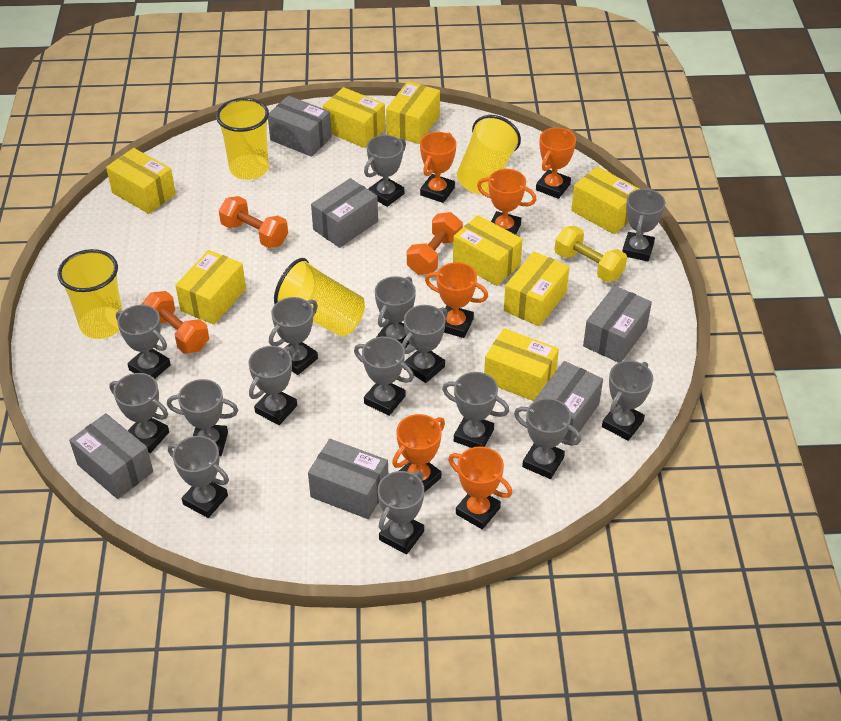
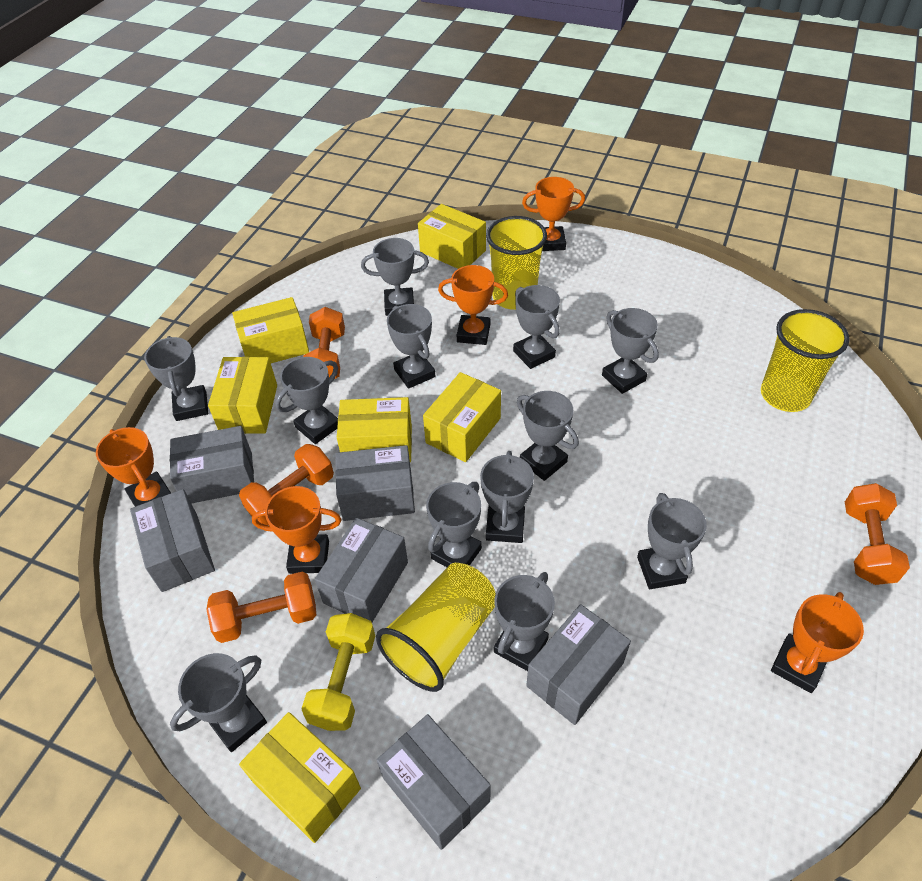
grey trophy: [109,373,169,453] [116,305,171,379] [167,379,238,457] [168,436,229,518] [248,346,297,425] [269,297,318,375] [354,337,414,416] [364,135,406,207] [375,276,416,349] [377,471,424,555] [402,305,448,383] [442,372,509,448] [514,398,581,479] [602,360,653,441] [622,188,666,261] = 15 -> [144,336,208,421] [170,653,267,752] [275,357,338,444] [361,238,429,316] [387,304,435,389] [426,482,482,567] [480,451,534,543] [494,572,555,671] [513,285,560,369] [517,391,579,481] [602,308,659,394] [637,493,707,589] = 12
orange dumbbell: [141,291,209,354] [219,196,288,248] [407,212,463,275] = 3 -> [206,571,316,643] [239,444,334,525] [303,307,345,379] [845,483,910,585] = 4
orange trophy: [392,414,445,493] [420,132,457,203] [425,262,488,338] [448,446,512,530] [477,169,537,235] [536,128,576,199] = 6 -> [96,427,171,507] [252,486,341,574] [438,265,508,345] [522,177,585,251] [771,592,864,693] = 5
yellow box: [106,148,176,214] [175,250,246,325] [323,87,385,148] [386,81,440,144] [453,215,523,286] [484,328,559,401] [504,251,570,327] [571,166,640,234] = 8 -> [208,357,277,434] [232,297,309,363] [239,712,361,843] [337,397,412,462] [418,204,486,269] [423,372,501,462] = 6
yellow cup: [57,249,123,339] [216,98,269,180] [274,258,365,337] [457,115,521,194] = 4 -> [376,563,496,692] [486,216,547,310] [761,309,849,412] = 3

